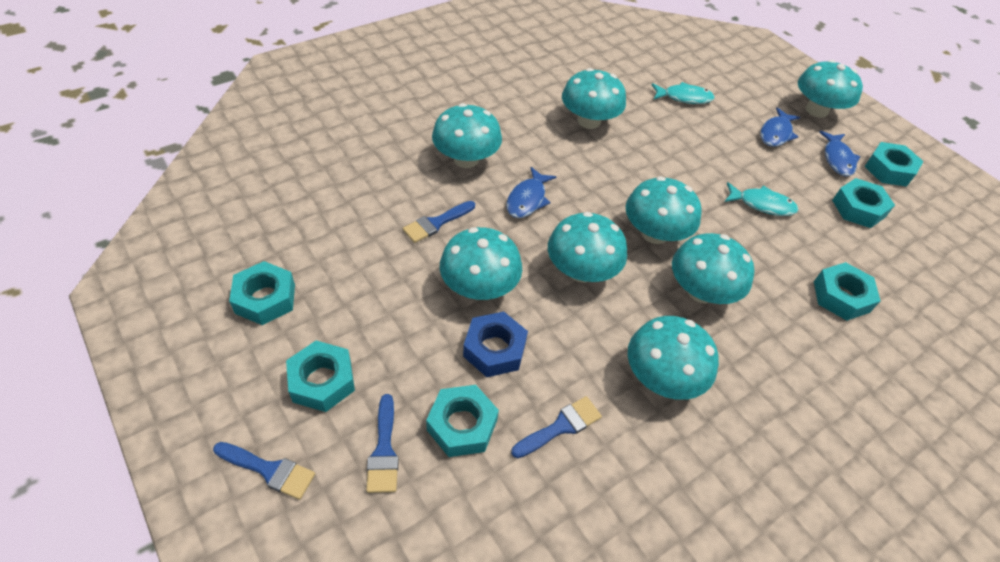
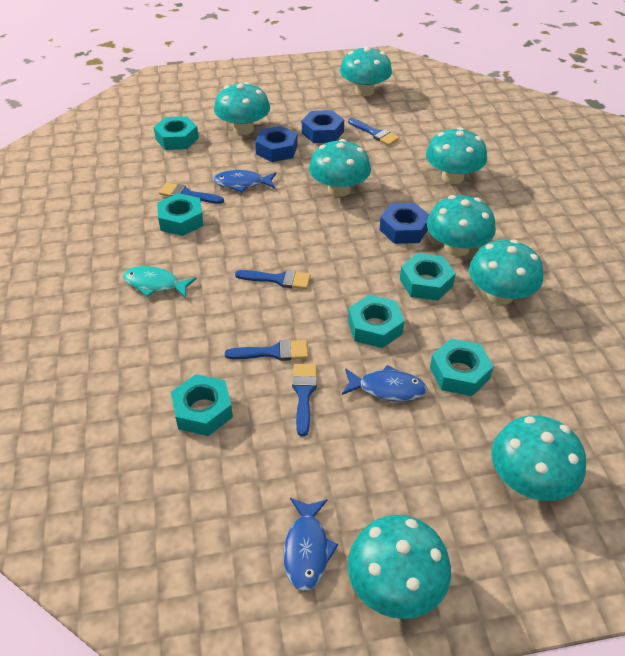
blue brush: [213,442,315,500] [366,394,399,493] [403,201,475,243] [511,396,602,458] = 4 -> [159,183,224,204] [225,340,308,361] [235,270,311,289] [292,364,317,436] [348,118,400,146] = 5
blue nut: [463,312,528,377] = 1 -> [255,126,298,162] [302,110,344,143] [380,203,429,244] = 3
turquoise fish: [652,82,715,104] [725,182,799,216] = 2 -> [123,266,197,298] = 1

